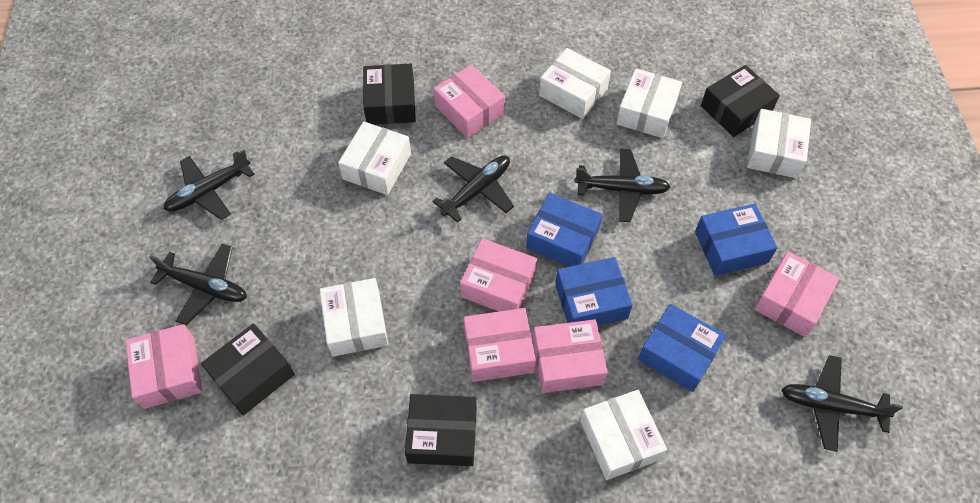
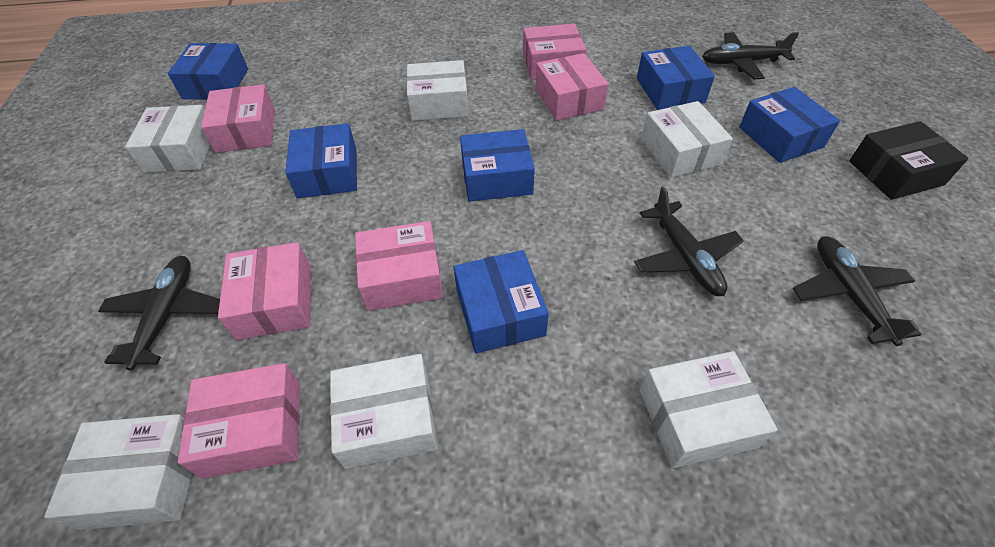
black box: [201,323,294,416] [363,64,416,125] [405,394,477,466] [701,65,780,137] = 4 -> [850,121,968,200] = 1
black plane: [149,244,247,325] [164,149,255,220] [432,155,514,223] [575,149,670,222] [782,355,903,452] = 5 -> [98,256,220,371] [634,187,744,296] [702,32,799,79] [793,236,921,346] = 4
blue box: [526,193,603,267] [555,257,633,326] [638,304,726,392] [695,204,777,276] = 4 -> [168,43,248,100] [285,123,357,198] [454,250,549,354] [460,129,535,202] [637,46,715,110] [739,87,840,163] = 6

